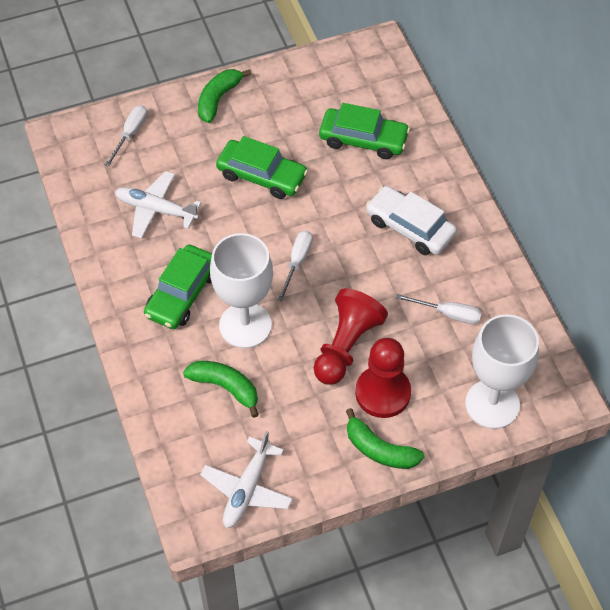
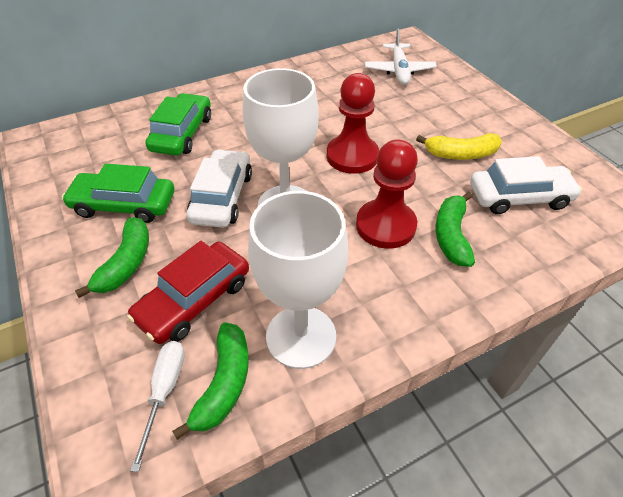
green car: [144,245,212,329] [216,136,308,199] [319,103,410,159] = 3 -> [62,164,174,223] [145,93,211,156] = 2
red car: none = 0 -> [127,241,249,344] = 1
white car: [366,186,457,255] = 1 -> [186,149,252,228] [470,156,582,214] = 2
white plane: [115,171,201,239] [200,431,293,528] = 2 -> [365,29,437,85] = 1
white screwdriver: [105,105,147,167] [278,231,313,301] [396,294,482,324] = 3 -> [130,341,185,472] = 1
yellow banana: none = 0 -> [416,133,502,160] = 1

